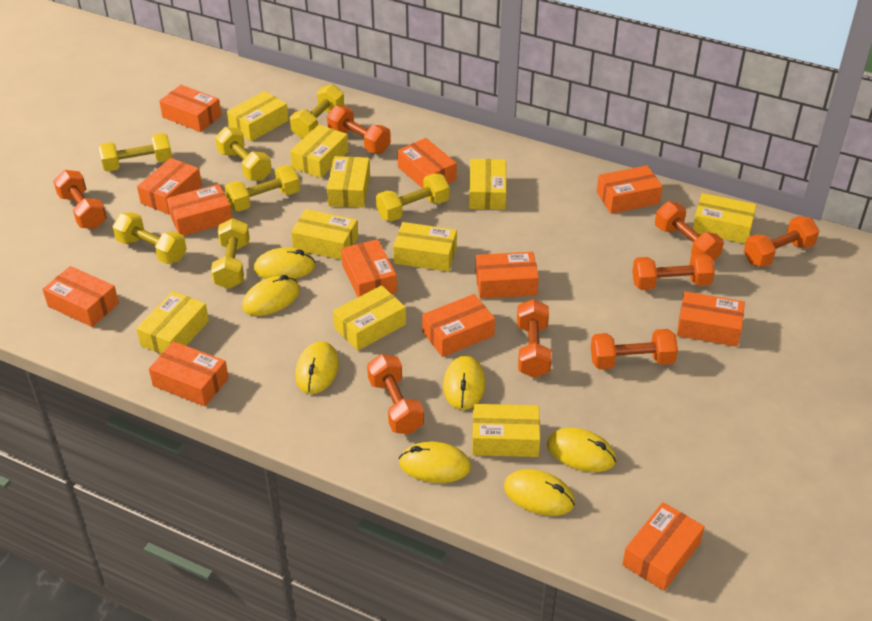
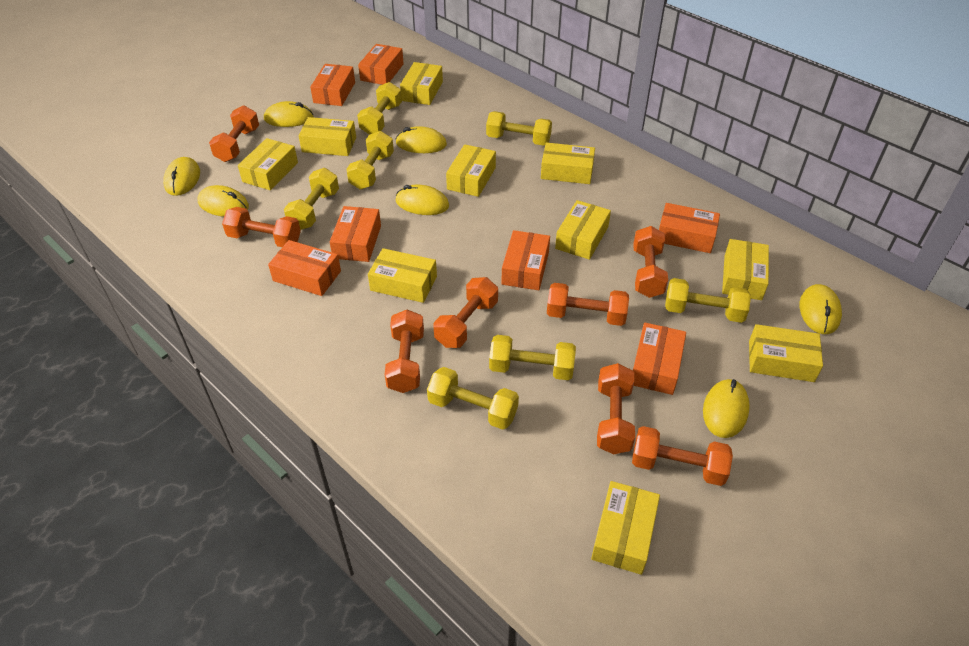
orange box: [43,266,119,327] [137,158,202,214] [149,341,229,407] [159,85,222,132] [167,184,232,236] [341,239,397,297] [397,138,457,188] [422,294,495,357] [476,252,539,299] [597,165,663,214] [622,502,705,591] [677,291,745,347] = 12 -> [268,240,341,296] [310,64,355,106] [330,206,381,262] [358,44,404,85] [501,230,550,290] [633,322,686,395] [659,203,720,253] = 7

